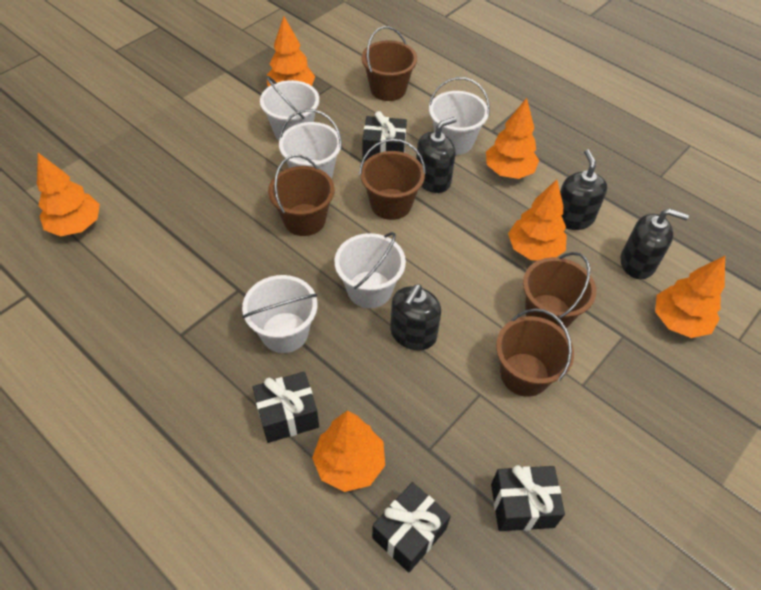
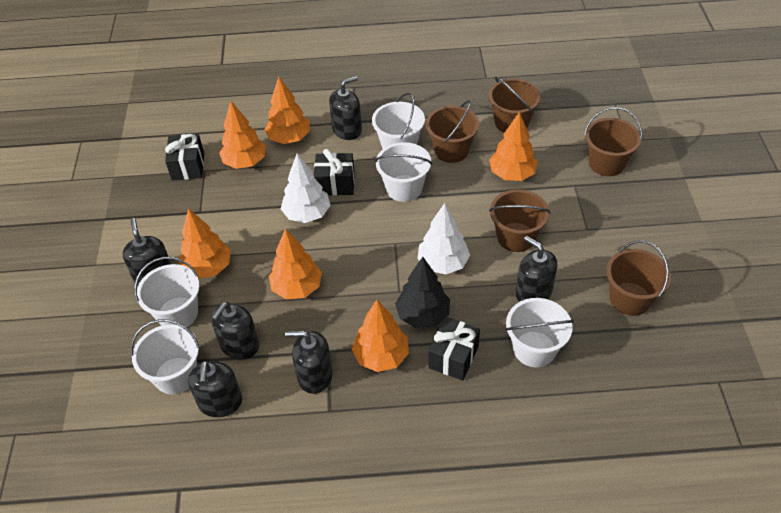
black gift: [253,371,319,443] [363,111,407,162] [372,482,451,573] [491,465,565,531] = 4 -> [165,134,204,180] [314,149,355,195] [429,317,480,381] = 3
black soap dispenser: [390,284,441,350] [416,117,457,193] [560,149,607,230] [621,208,689,279] = 4 -> [123,218,171,286] [188,361,242,417] [211,302,260,360] [285,331,333,394] [329,76,362,140] [516,236,557,302] = 6
black tree: none = 0 -> [395,257,450,328] = 1
white tree: none = 0 -> [281,154,331,223] [417,203,470,274] = 2

